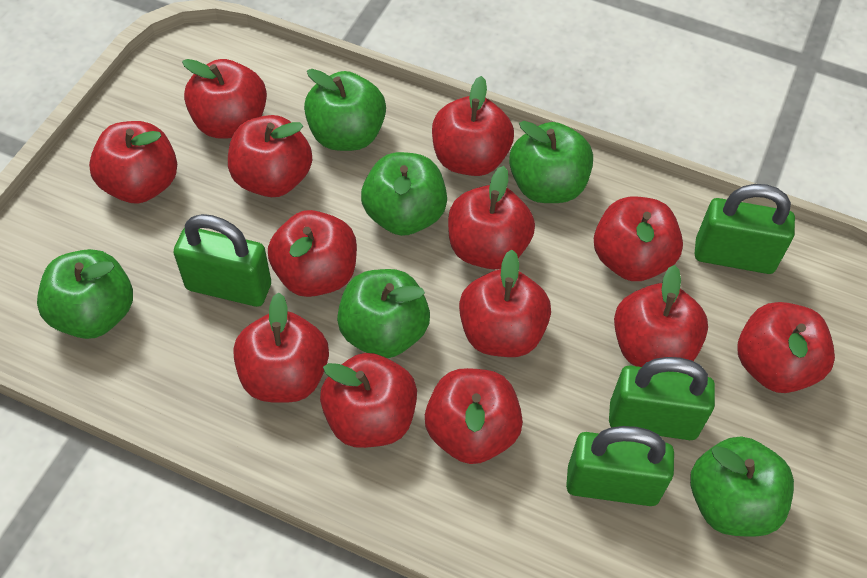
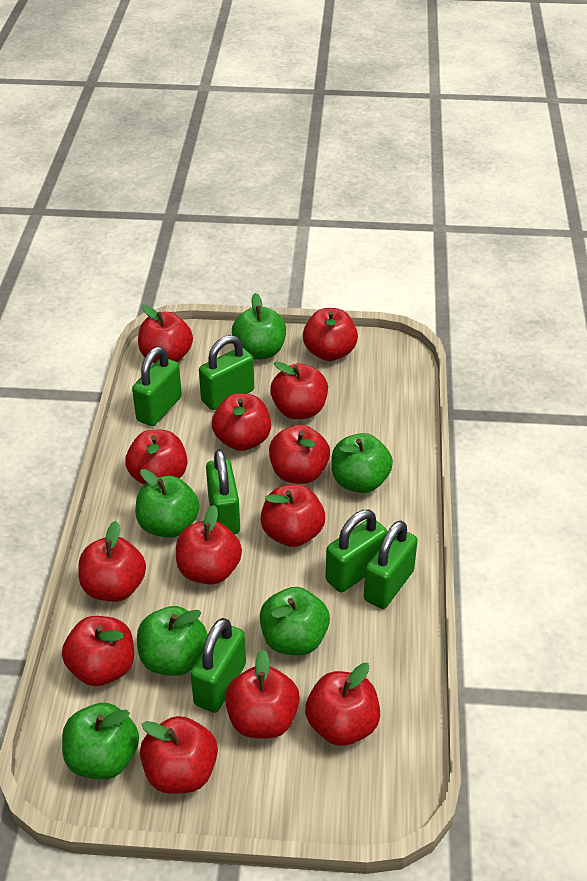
green padlock: [173,214,271,307] [566,426,674,506] [609,357,715,440] [695,184,795,274] = 4 -> [132,347,182,426] [190,618,246,713] [199,335,254,410] [206,450,240,534] [326,510,387,593] [364,521,418,609] = 6

